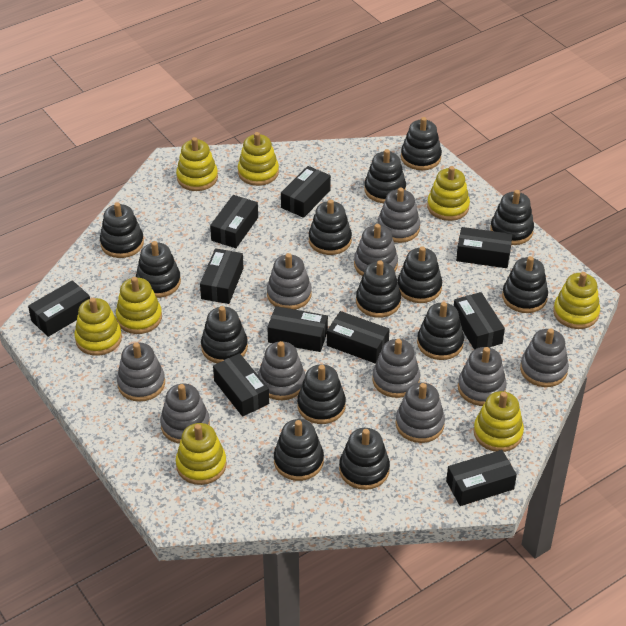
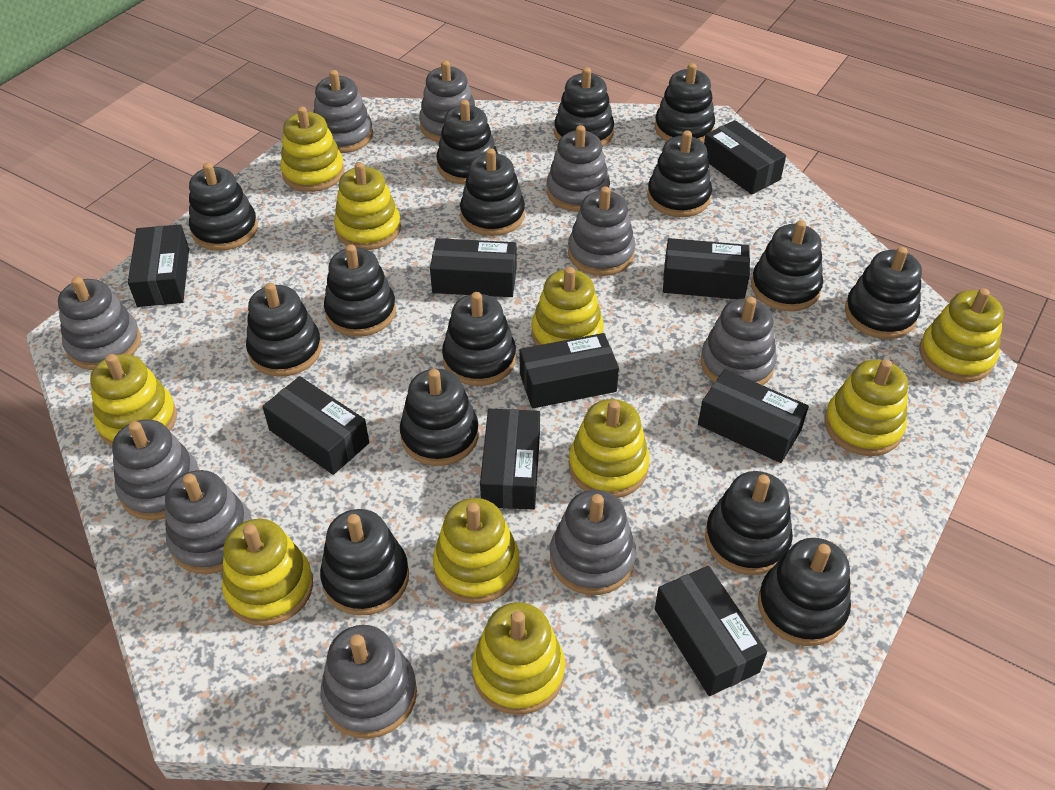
black box: [28,280,90,337] [200,248,244,304] [210,195,258,248] [213,353,269,417] [267,306,328,352] [281,166,331,218] [327,311,390,364] [446,450,517,506] [454,292,505,350] [456,227,513,268] = 10 -> [128,224,189,307] [262,376,369,475] [430,238,517,297] [480,409,540,510] [520,333,619,408] [655,566,767,696] [663,238,750,299] [698,369,809,463] [704,120,786,195] = 9
black stacking toy: [100,202,144,258] [136,241,181,298] [201,306,248,363] [274,419,324,481] [297,364,346,424] [309,199,352,255] [339,428,390,490] [356,260,401,318] [364,149,406,203] [397,246,442,303] [401,117,442,170] [417,302,464,360] [490,190,534,245] [502,256,548,313] = 14 -> [189,162,258,251] [246,283,322,377] [320,509,409,615] [324,244,396,337] [400,369,479,466] [436,100,498,185] [442,292,516,386] [460,148,525,236] [554,67,614,147] [647,131,712,217] [655,63,715,143] [705,471,793,575] [751,220,823,311] [758,538,851,646] [845,247,922,339] = 15
yellow stacking toy: [75,298,122,356] [116,277,162,334] [176,137,218,191] [176,423,227,485] [238,132,279,186] [427,166,470,221] [473,391,524,452] [553,272,600,329] = 8 -> [90,354,177,447] [222,519,313,626] [280,107,345,192] [334,162,401,250] [433,498,520,604] [472,602,565,715] [531,267,604,346] [569,399,650,498] [825,359,908,456] [919,288,1003,382] = 10

